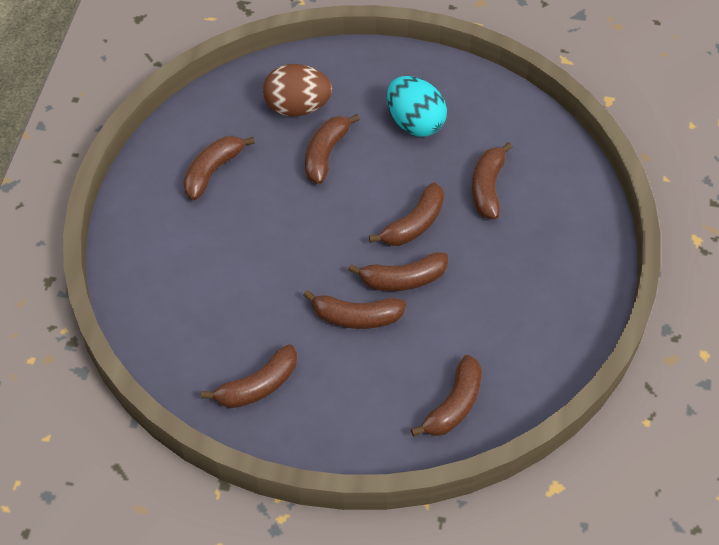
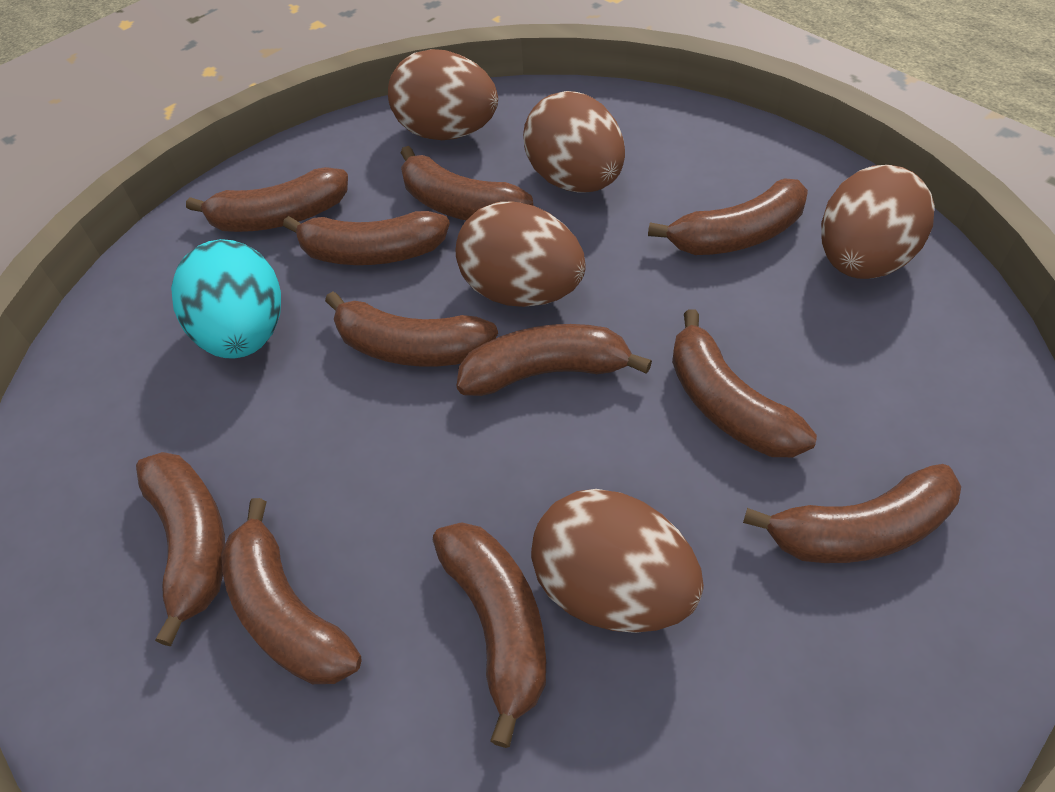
brown banana: [183,136,255,200] [201,344,297,408] [303,290,406,329] [305,114,360,184] [348,252,448,291] [369,182,444,246] [411,355,482,436] [472,142,513,219] = 8 -> [136,452,225,647] [186,167,348,232] [221,498,362,684] [283,211,450,265] [325,292,498,367] [401,146,533,220] [433,522,546,748] [457,324,652,396] [648,178,808,255] [672,309,817,457] [743,464,961,563] = 11
brown egg: [263,64,332,116] = 1 -> [388,49,498,140] [456,201,586,307] [523,91,625,192] [531,489,704,633] [821,165,935,279] = 5

